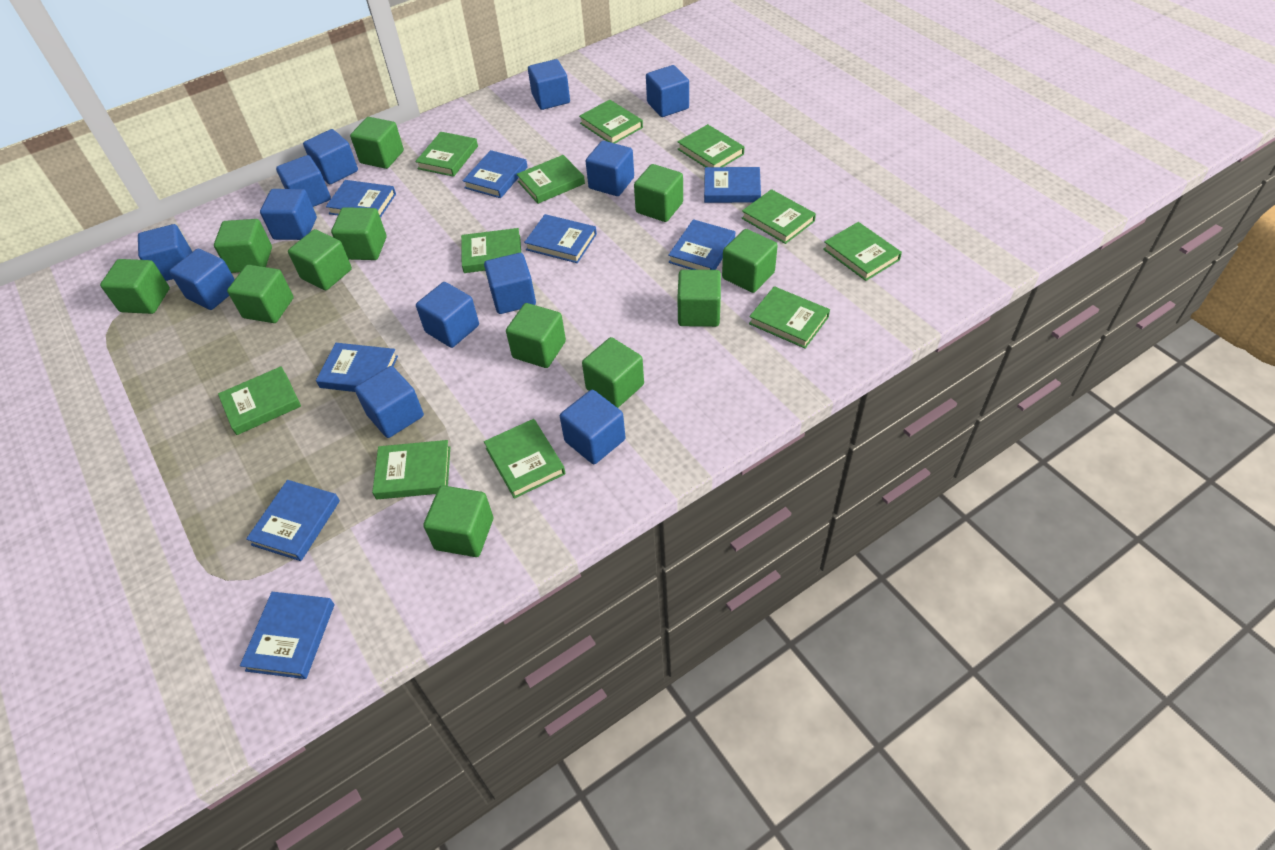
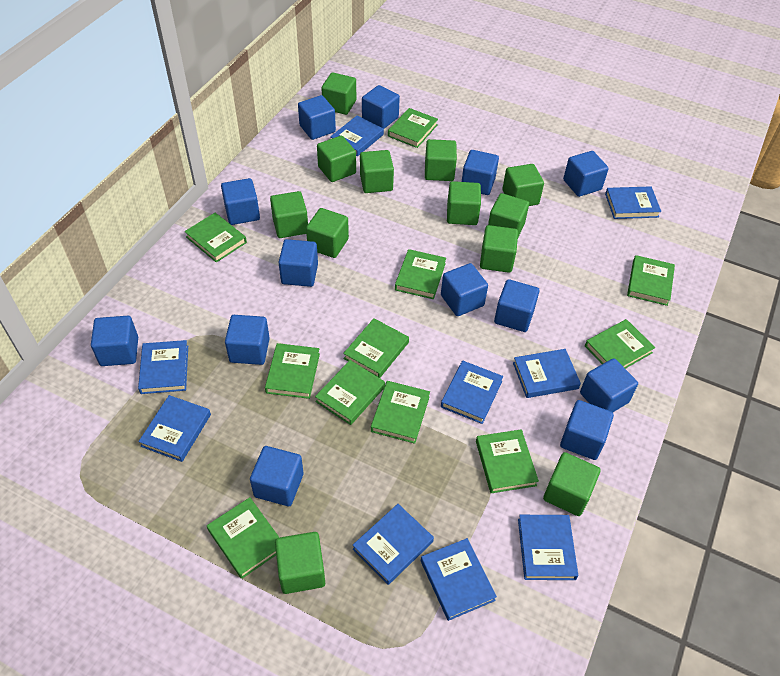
blue book: [240,592,334,679] [246,480,340,561] [316,343,398,392] [326,180,396,218] [463,150,528,198] [524,214,597,263] [668,219,735,270] [704,167,761,203] = 8 -> [138,340,188,394] [138,395,211,462] [330,116,384,157] [353,504,434,585] [421,538,497,621] [441,361,503,424] [513,349,581,398] [518,515,578,580] [605,186,661,219] = 9
blue cube: [138,224,192,281] [169,249,235,310] [260,189,317,240] [276,155,331,207] [303,129,358,184] [355,366,424,438] [416,282,479,348] [484,253,536,314] [528,59,570,110] [560,390,626,464] [586,141,634,196] [646,65,689,117] = 12 -> [91,316,138,366] [221,178,260,225] [225,315,270,365] [250,446,304,506] [278,239,318,287] [298,95,336,140] [362,85,400,129] [441,263,488,316] [462,150,499,195] [494,279,539,332] [560,400,614,460] [563,151,609,197] [580,358,638,412] = 13

